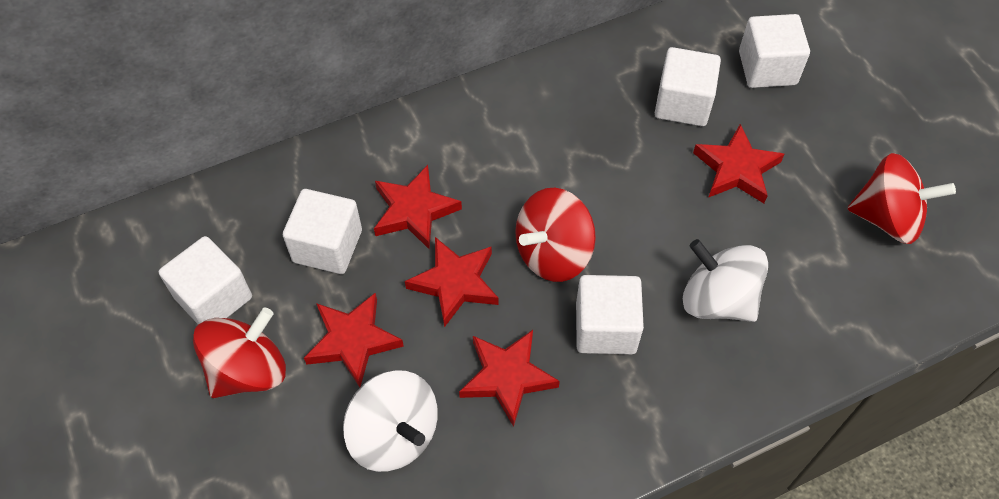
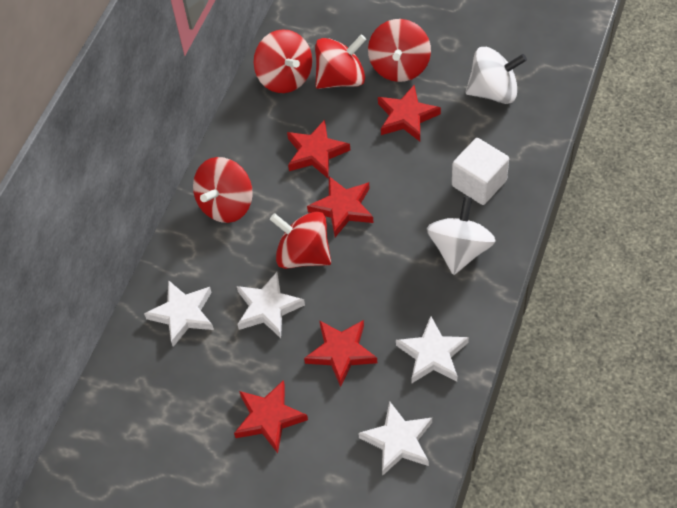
red spinning top: [193,307,286,398] [515,188,596,282] [847,153,956,244] = 3 -> [193,157,253,223] [254,29,312,93] [270,212,331,269] [315,35,366,89] [368,19,431,82] = 5
white cube: [159,236,252,324] [283,189,362,274] [576,275,644,354] [655,47,721,126] [739,14,810,88] = 5 -> [452,138,509,205] = 1
white star: none = 0 -> [144,280,214,347] [237,272,305,338] [358,401,432,476] [396,316,469,383] = 4

